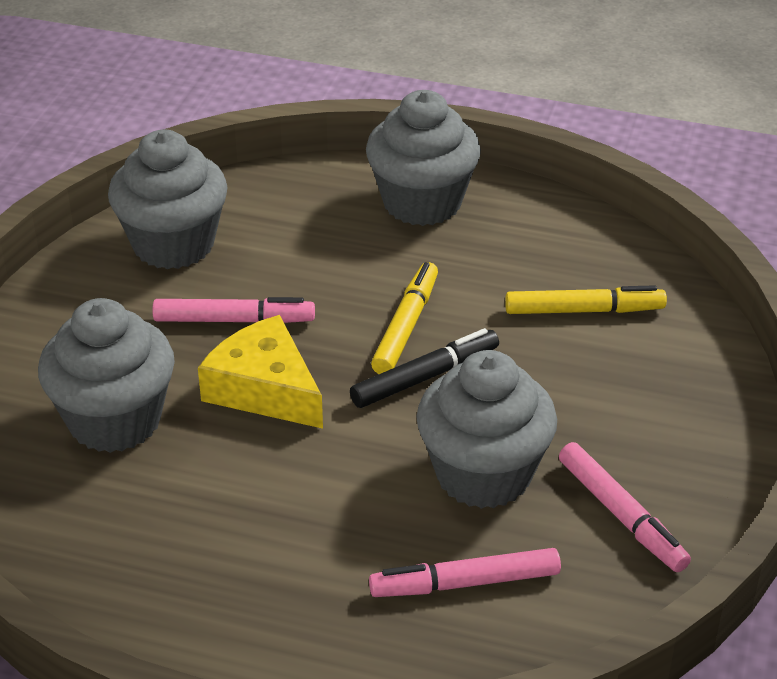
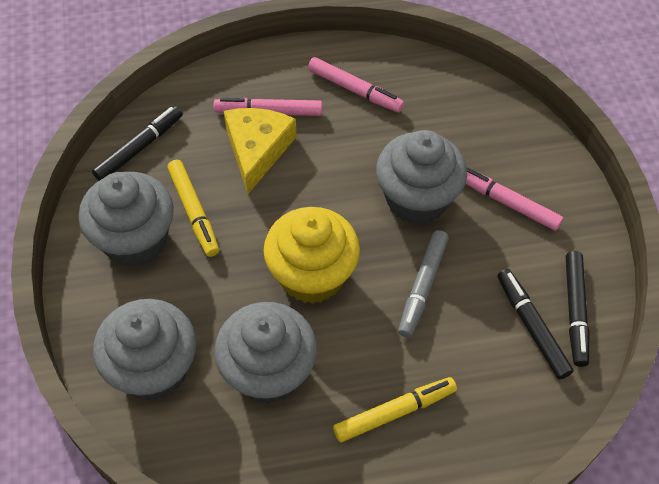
black marker: [350,328,499,408] = 1 -> [92,106,183,181] [498,269,574,379] [566,251,589,367] = 3
grey marker: none = 0 -> [398,230,449,338] = 1
yellow cupcake: none = 0 -> [263,207,360,304] = 1

